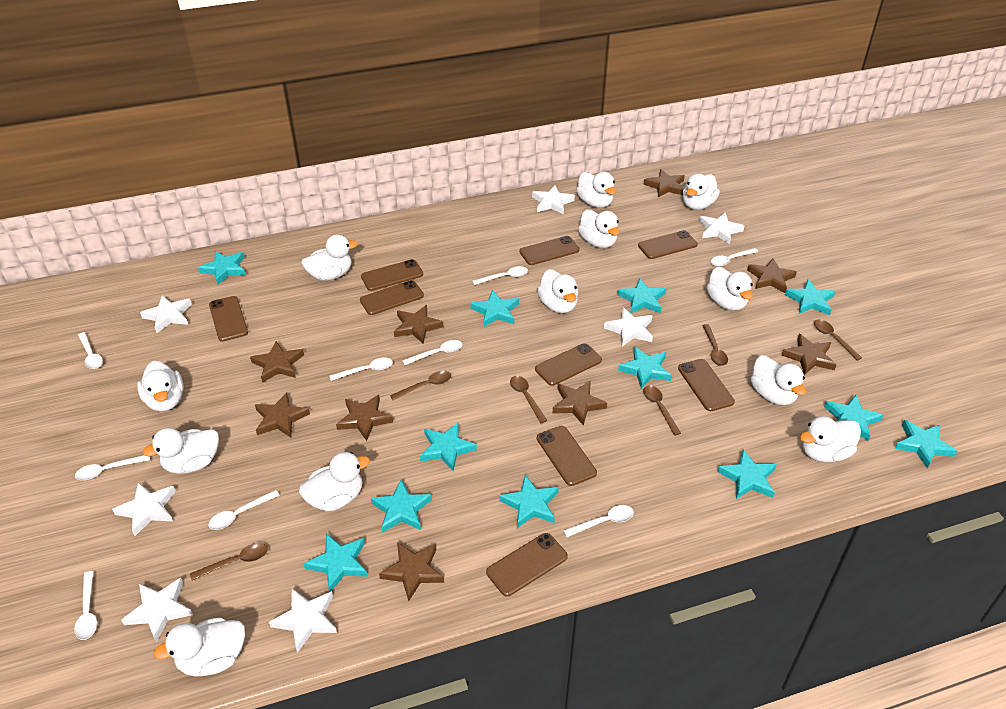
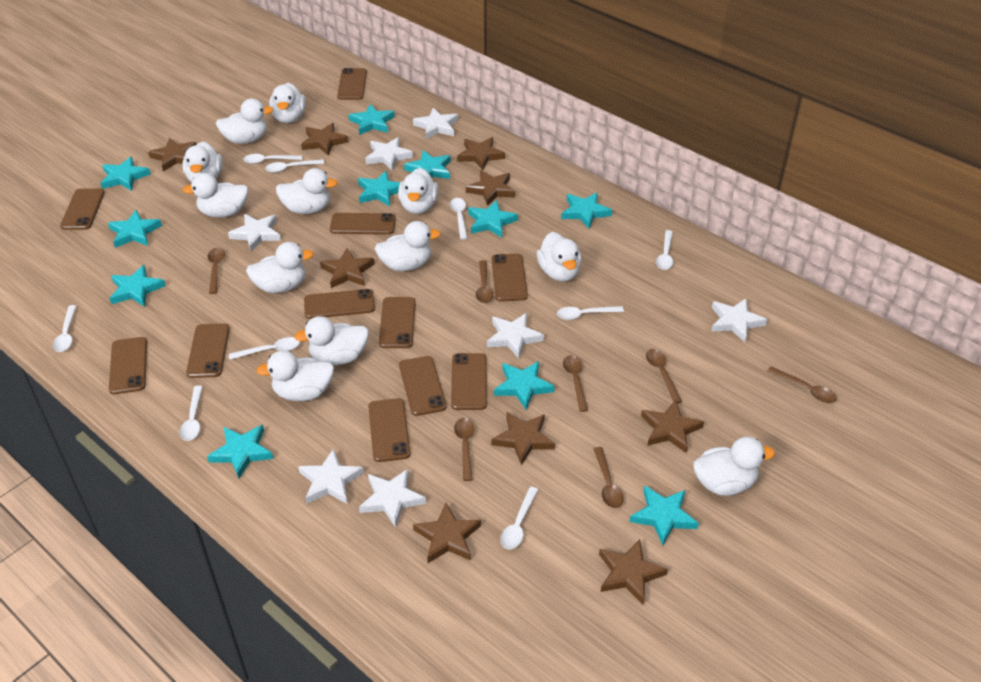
brown phone: [209,296,248,342] [360,280,424,315] [361,259,423,291] [486,533,568,597] [520,236,580,265] [535,343,602,386] [537,426,597,486] [638,230,698,259] [678,359,735,411] = 9 -> [60,188,105,230] [109,337,147,394] [186,323,230,378] [304,289,375,319] [330,213,396,235] [337,68,367,100] [368,398,410,462] [379,297,416,348] [399,356,446,416] [451,353,487,410] [492,254,528,301] = 11
brown spoon: [190,543,268,580] [390,371,451,400] [510,376,547,423] [643,385,681,436] [702,324,728,366] [814,319,862,361] = 6 -> [208,248,225,294] [454,418,474,481] [476,260,494,303] [563,355,588,412] [593,447,624,508] [646,349,682,404] [767,366,837,403] = 7
turquoise star: [198,251,246,285] [304,534,368,592] [371,480,432,533] [420,423,477,471] [470,290,519,327] [499,475,559,528] [617,278,666,313] [618,346,672,389] [717,449,777,499] [785,279,835,315] [824,395,883,441] [895,420,957,469] = 12 -> [101,157,151,191] [108,210,162,248] [109,265,166,307] [207,425,273,478] [349,104,395,135] [358,171,401,207] [404,150,451,179] [468,200,518,238] [494,361,555,410] [561,192,612,229] [629,485,699,545] = 11

